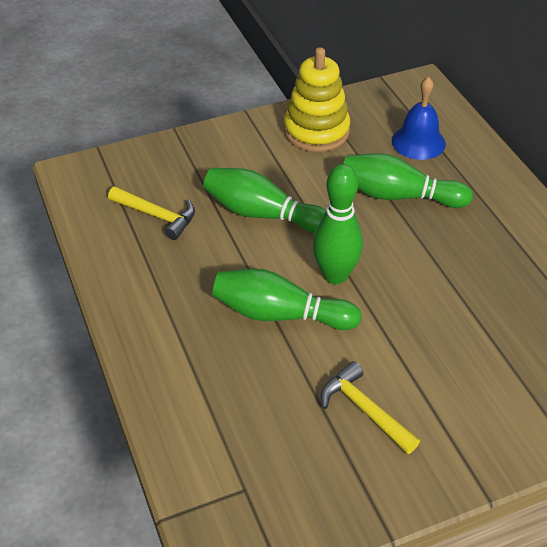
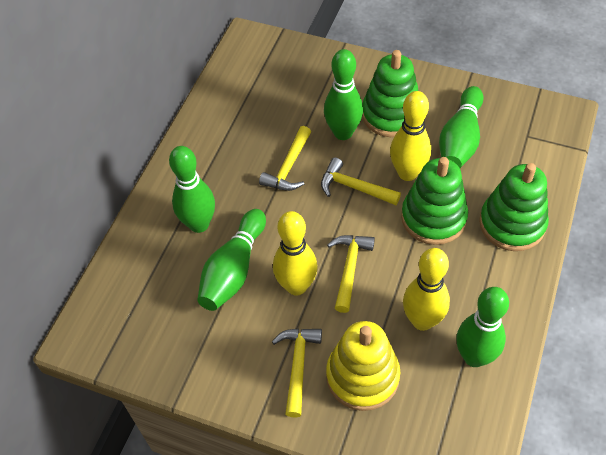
blue bell: [392,77,446,160] = 1 -> none = 0
green bowling pin: [203,168,326,234] [212,269,362,330] [313,164,363,284] [344,153,473,208] = 4 -> [169,146,215,233] [197,209,266,311] [324,49,363,140] [439,86,484,168] [457,287,509,367] = 5
green stacking toy: none = 0 -> [362,50,418,137] [401,157,468,245] [479,163,549,251] = 3
yellow bowling pin: none = 0 -> [273,211,318,296] [390,91,431,181] [403,248,450,331] = 3
yellow hammer: [108,186,195,240] [321,361,420,454] = 2 -> [259,126,311,191] [272,329,322,418] [321,157,401,205] [327,235,375,313] = 4

